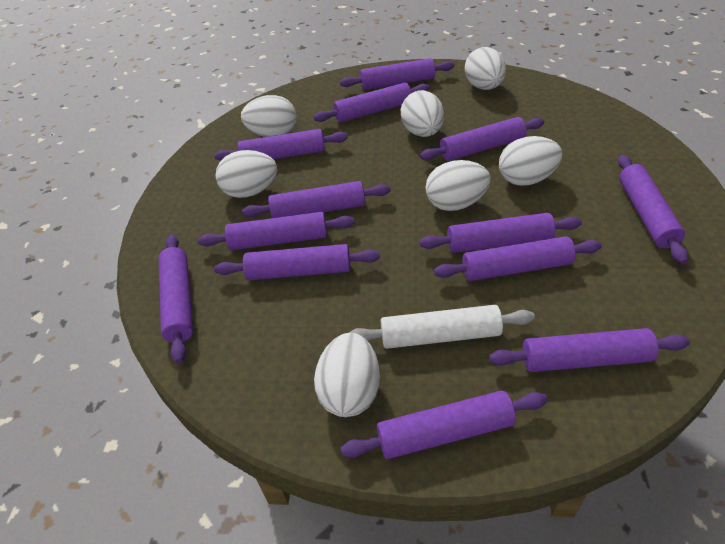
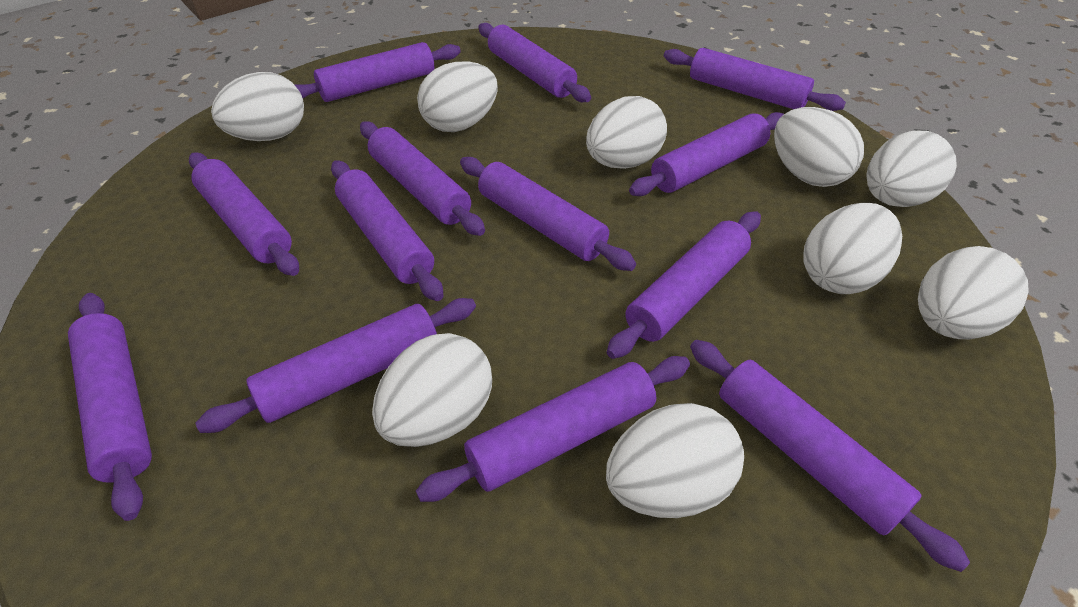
white egg: [216,150,277,198] [241,95,297,137] [314,333,380,417] [401,90,444,137] [425,160,491,211] [465,47,506,90] [499,136,562,186] = 7 -> [211,72,304,141] [372,333,492,447] [417,61,498,132] [586,96,667,169] [606,403,744,518] [774,107,864,187] [803,203,902,294] [866,131,957,207] [918,246,1029,339] = 9
white rolling pin: [349,305,535,349] = 1 -> none = 0

